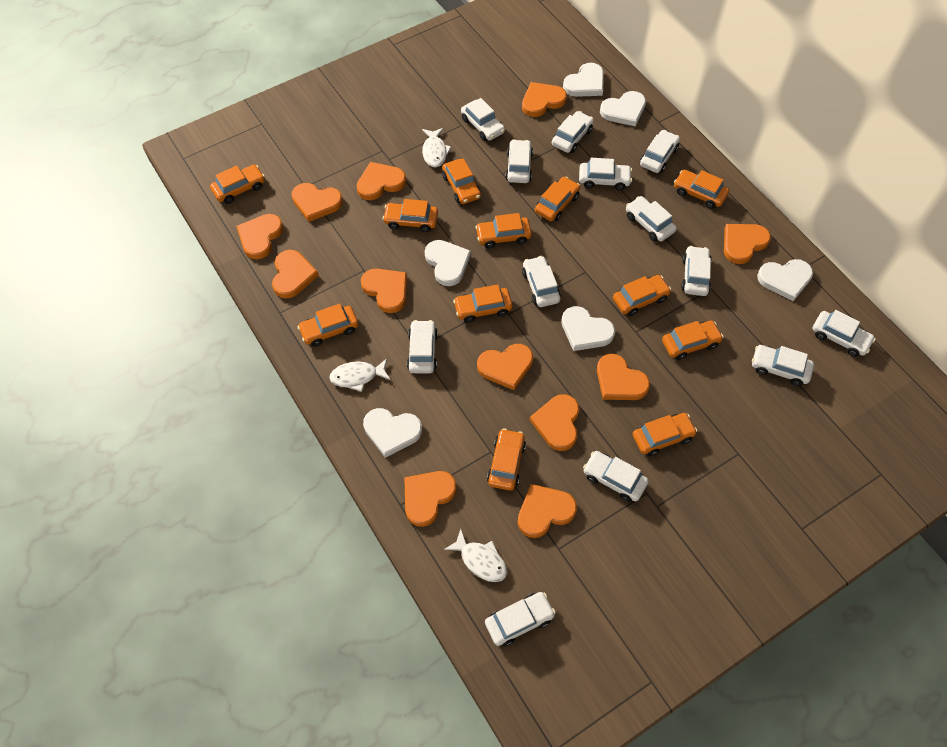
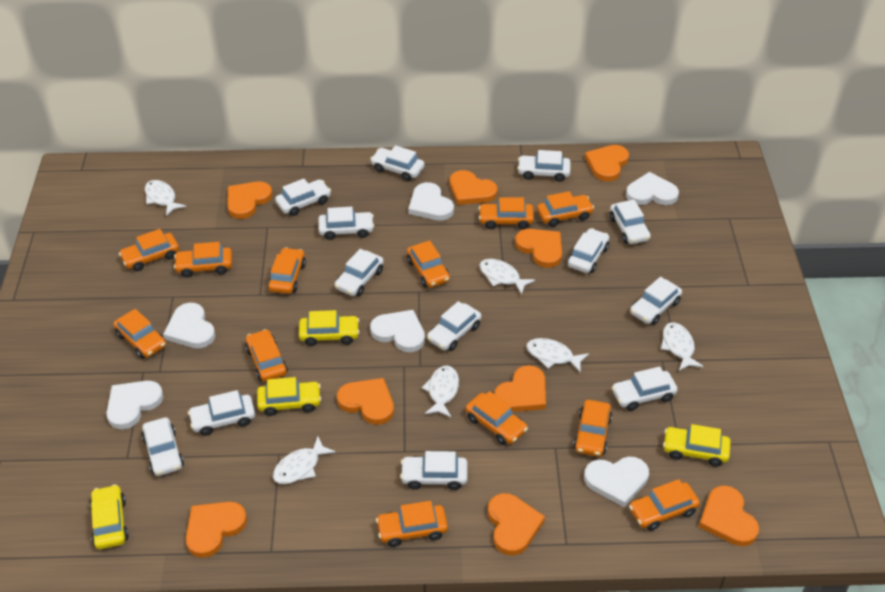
orange heart: [236,214,283,259] [272,250,319,298] [292,183,343,222] [357,162,406,200] [361,269,407,313] [404,471,457,527] [477,344,533,390] [518,484,577,538] [522,82,567,117] [530,394,579,451] [597,354,650,400] [724,224,771,264] = 12 -> [186,502,247,558] [227,182,272,219] [337,378,394,425] [450,170,497,205] [488,493,545,555] [494,365,546,412] [515,229,562,268] [585,145,629,182] [699,485,759,546] = 9
white fish: [329,358,391,392] [422,128,452,167] [444,529,507,582] = 3 -> [145,180,186,216] [273,436,336,484] [422,365,459,417] [479,259,535,295] [526,338,589,373] [661,322,704,371] = 6
yellow car: none = 0 -> [89,484,129,549] [257,377,321,416] [299,310,359,346] [663,424,731,467] = 4

